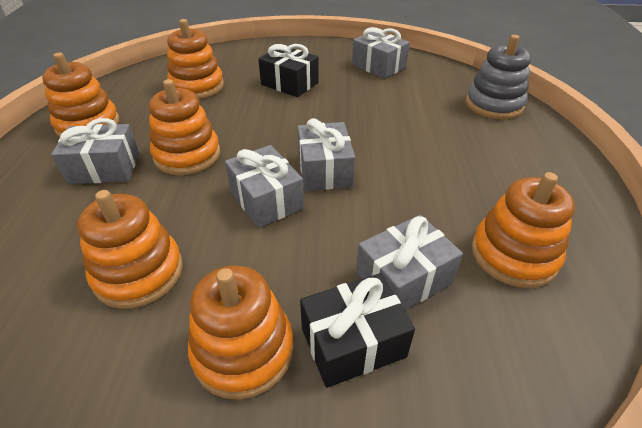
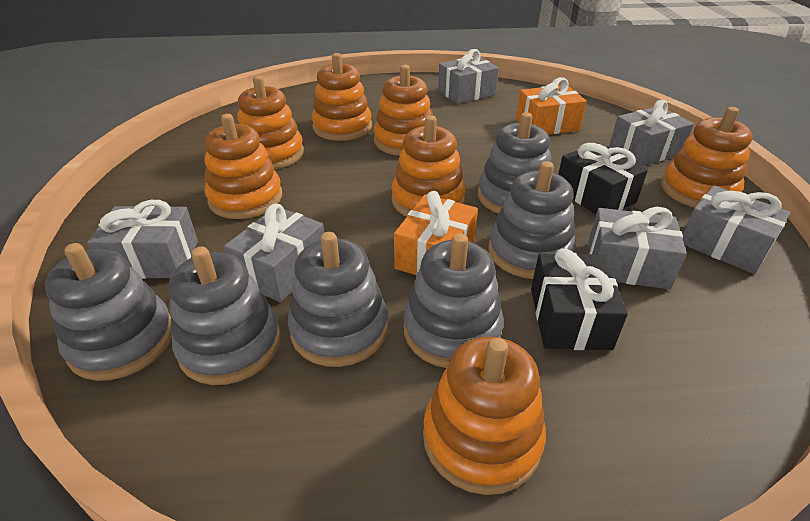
grey gift: [51,118,139,184] [225,145,304,228] [297,118,355,191] [352,27,410,79] [356,215,463,311] = 5 -> [87,200,198,279] [224,204,324,302] [438,49,499,104] [588,207,687,289] [609,100,694,166] [682,185,790,274] = 6
grey stacking toy: [466,35,531,119] = 1 -> [45,243,172,381] [169,247,281,385] [288,232,388,367] [404,233,504,368] [478,112,551,214] [488,161,576,279] = 6
orange gift: none = 0 -> [394,191,478,275] [516,77,587,135] = 2
orange stacking toy: [42,53,119,138] [77,190,183,309] [149,79,220,175] [167,19,224,99] [188,266,294,400] [472,172,575,288] = 6 -> [205,114,282,219] [237,76,304,169] [311,53,372,141] [374,65,433,156] [391,115,466,217] [423,337,546,495] [661,107,752,208] = 7

